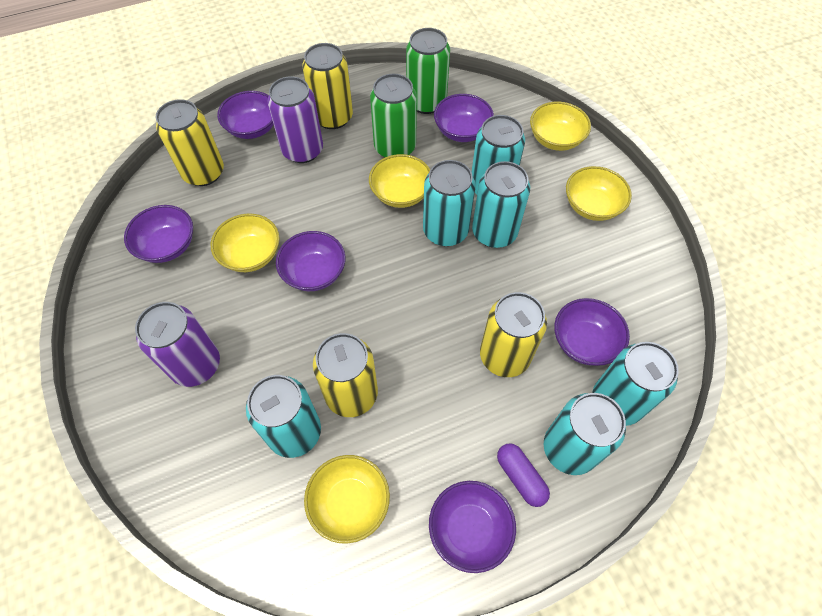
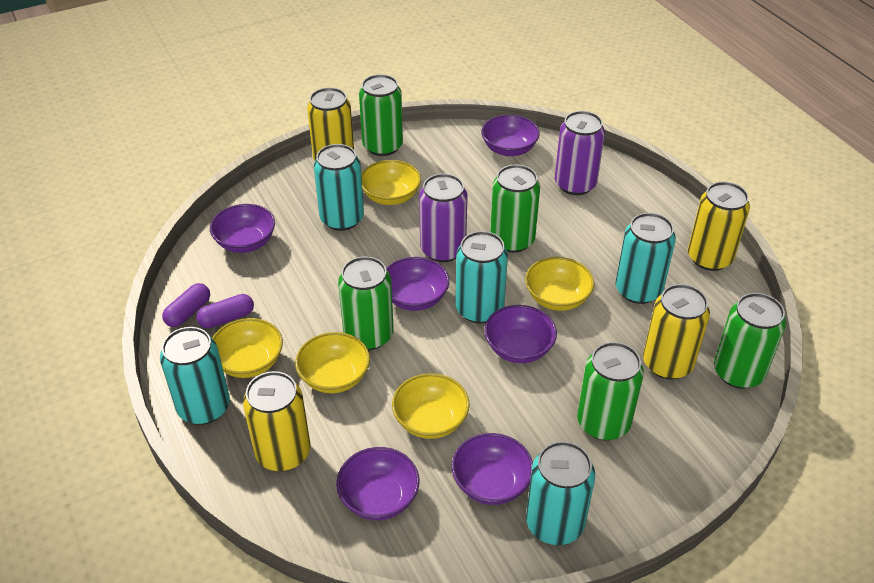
green can: [370,74,417,158] [406,28,450,114] = 2 -> [338,256,394,350] [359,74,403,156] [490,164,540,253] [577,342,644,440] [714,293,786,389] = 5
purple capsule: [497,443,550,507] = 1 -> [162,283,210,327] [197,294,254,328] = 2
turquoise can: [246,375,321,458] [423,160,476,246] [472,115,525,195] [472,161,530,248] [544,393,626,475] [592,342,679,426] = 6 -> [160,327,230,425] [314,144,364,231] [455,231,508,323] [526,441,595,545] [615,213,676,304] = 5

